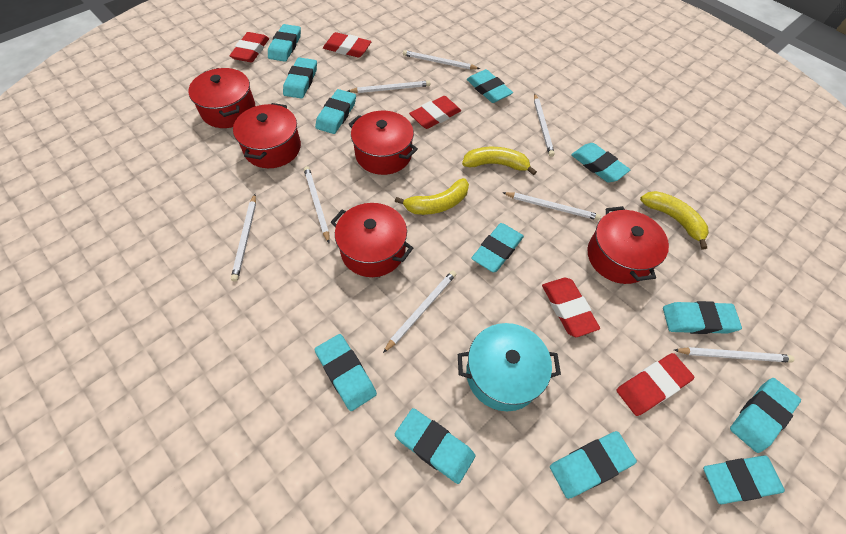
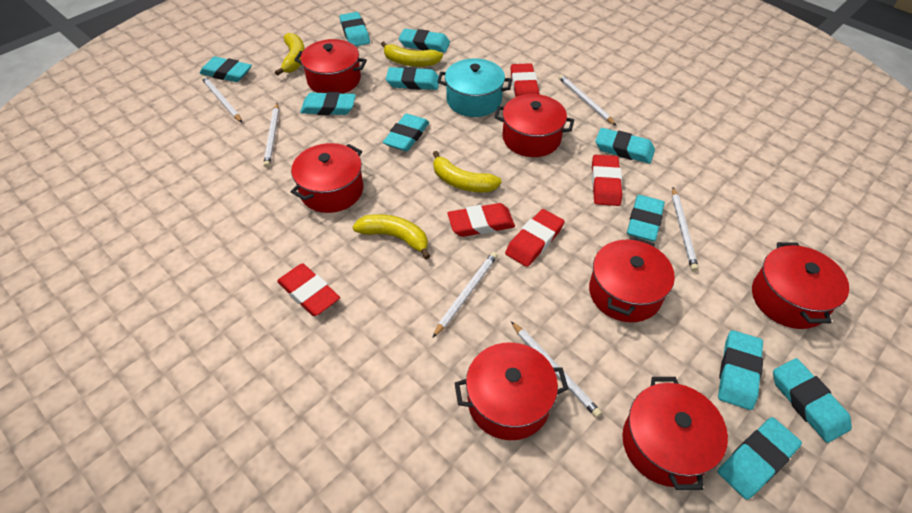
red pot: [188,68,255,128] [233,103,301,168] [331,203,413,277] [348,111,418,175] [587,206,669,284] = 5 -> [291,143,363,213] [295,39,367,94] [455,342,568,440] [494,94,574,157] [589,237,675,322] [622,377,728,490] [752,242,849,329] = 7
turquoise eraser: [268,24,301,62] [283,57,317,99] [315,89,356,134] [315,334,377,411] [395,408,475,484] [466,69,513,103] [471,223,524,272] [550,431,637,499] [571,143,630,182] [663,301,742,334] [703,455,785,504] [730,378,801,453] = 12 -> [199,57,252,82] [300,92,356,115] [340,12,370,46] [383,113,429,151] [386,67,439,90] [399,29,450,53] [595,128,655,164] [627,195,665,241] [718,330,763,410] [718,417,802,500] [773,358,852,443] = 11
white pencil: [231,194,256,282] [304,166,330,243] [347,81,430,93] [383,270,457,353] [403,50,480,69] [502,192,601,220] [534,93,555,157] [674,347,794,363] = 8 -> [201,76,242,122] [263,103,279,168] [432,252,498,338] [511,322,602,418] [558,74,616,125] [672,188,699,271] = 6
yellow banana: [395,178,469,215] [462,147,537,176] [640,191,709,250] = 3 -> [275,33,305,76] [353,214,430,259] [381,41,443,67] [433,151,502,192] = 4

